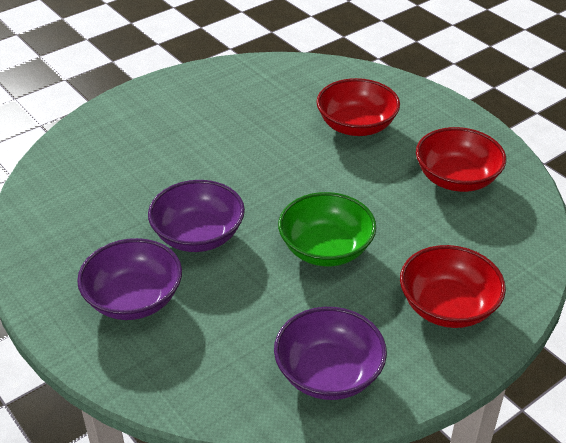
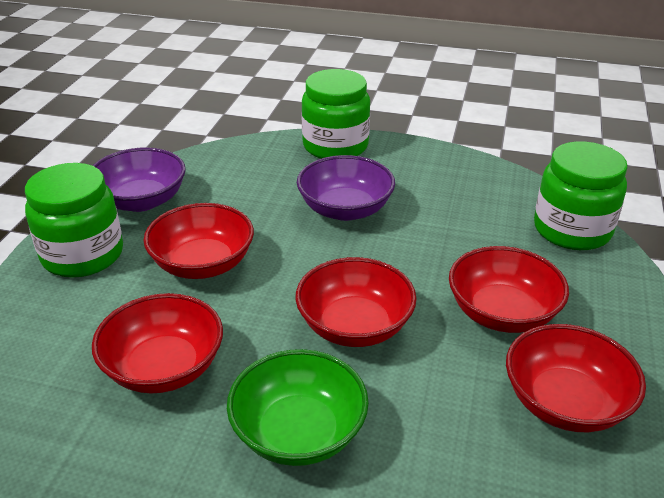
green jar: none = 0 -> [25,163,123,278] [301,69,370,159] [534,141,627,250] = 3
purple bowl: [77,238,182,320] [148,180,245,252] [274,307,387,400] = 3 -> [92,147,186,212] [297,155,395,221] = 2
red bowl: [316,78,400,136] [400,245,506,328] [416,127,506,192] = 3 -> [92,293,223,394] [144,203,254,279] [295,257,417,347] [449,246,569,333] [506,324,646,432] = 5

